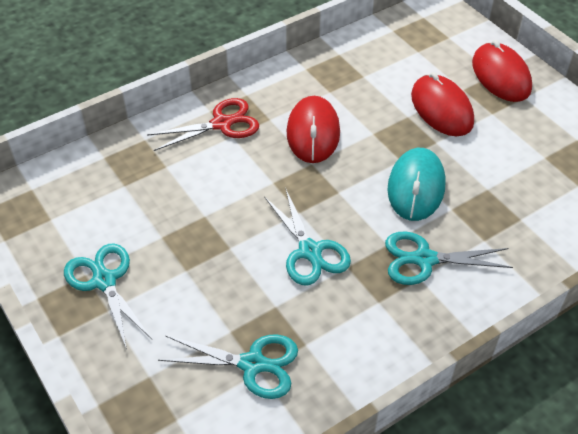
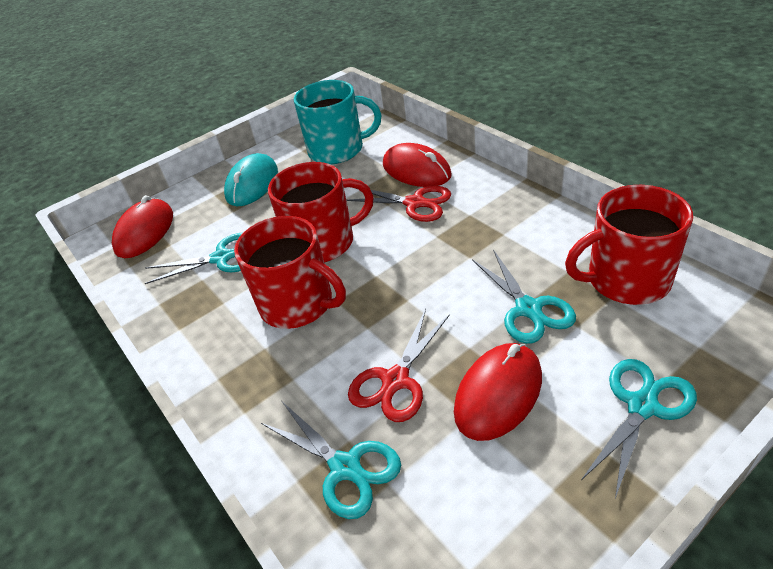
red mug: none = 0 -> [234,216,346,329] [268,162,374,262] [565,185,693,305] = 3
red scissors: [147,98,259,151] = 1 -> [346,186,451,222] [348,309,450,422] = 2
turquoise mug: none = 0 -> [294,80,381,165] = 1

